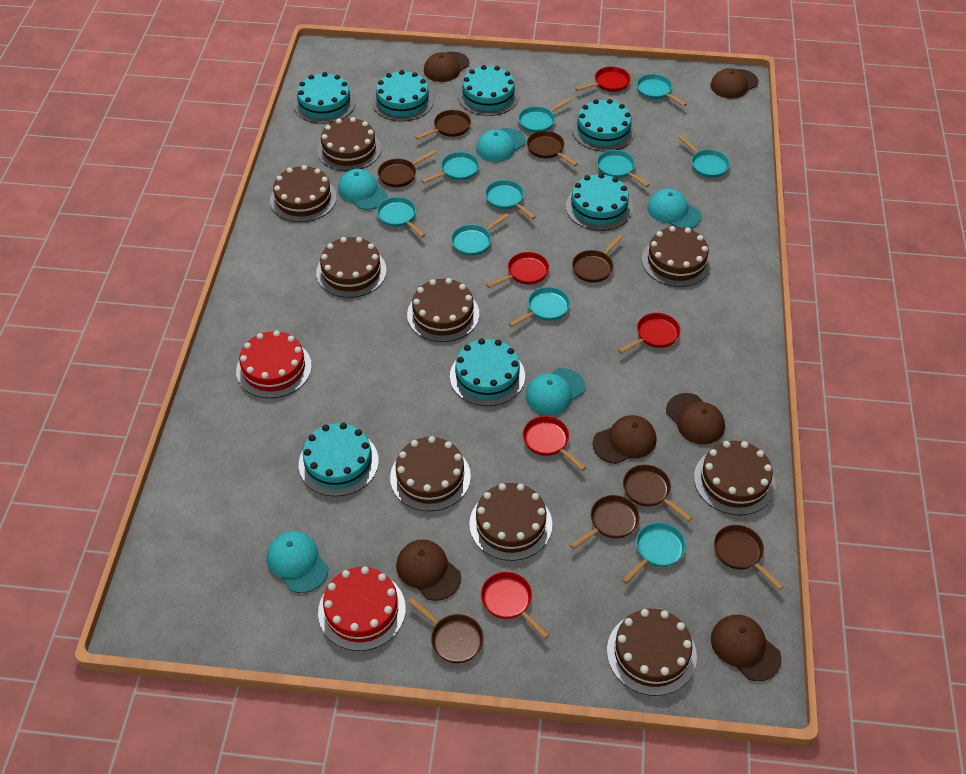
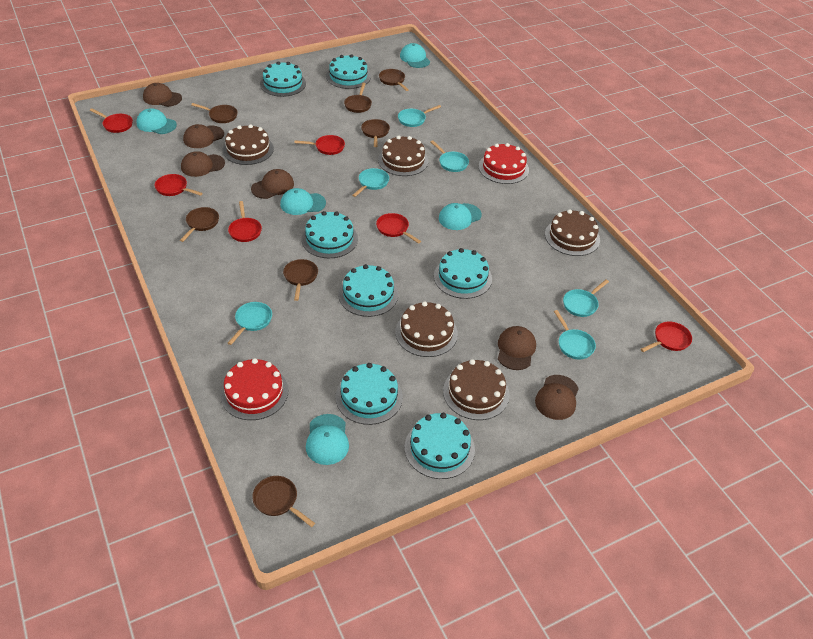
brown cake: [270,165,337,222] [316,237,387,298] [317,117,381,171] [390,436,471,511] [407,278,479,342] [469,483,552,561] [607,609,697,696] [642,226,712,287] [694,441,776,515] = 9 -> [223,124,274,165] [378,136,428,176] [395,301,458,357] [443,359,510,420] [545,209,600,256] = 5
brown pan: [378,150,436,187] [408,598,484,663] [415,110,471,140] [527,131,578,166] [570,495,639,549] [572,234,623,283] [623,465,693,521] [714,525,784,590] = 8 -> [180,207,219,242] [191,103,238,123] [252,476,315,527] [283,259,318,301] [344,83,372,113] [361,119,390,147] [379,69,409,91] = 7
red pan: [481,572,549,639] [486,252,549,288] [523,416,586,471] [575,66,631,92] [618,313,680,354] = 5 -> [90,108,133,133] [155,174,203,196] [228,201,262,242] [294,135,345,155] [376,213,421,244] [641,322,692,352] = 6
turquoise pan: [377,197,425,237] [421,152,479,184] [451,213,509,256] [485,180,536,219] [509,287,570,327] [518,97,572,133] [597,150,650,187] [622,522,686,584] [637,74,687,106] [678,135,730,178] = 10 -> [228,302,272,345] [352,168,389,197] [398,105,441,127] [431,141,469,172] [554,310,596,360] [563,279,609,317] = 6

